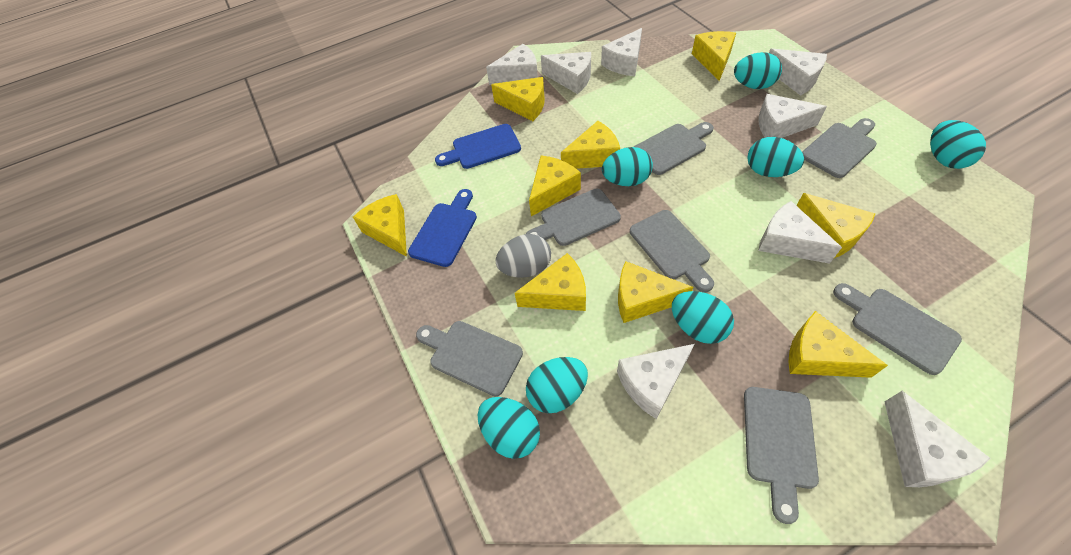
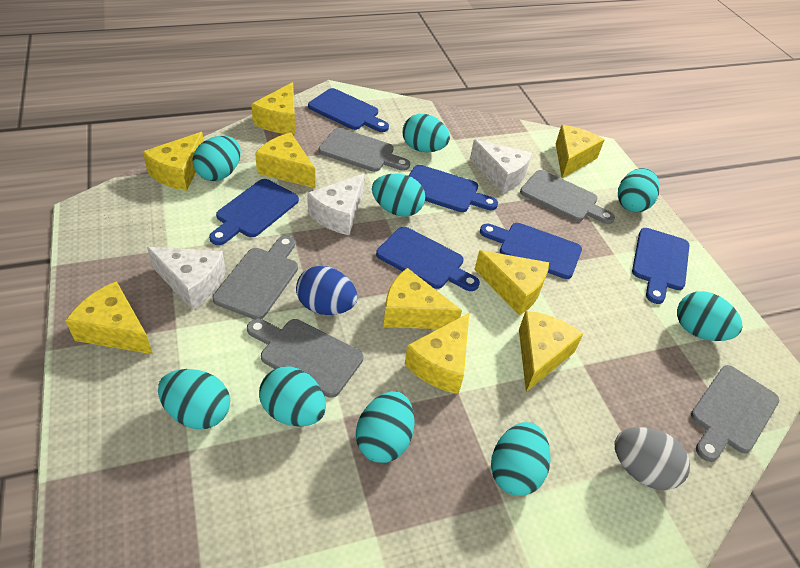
blue cutting board: [408,189,477,267] [435,124,521,169] = 2 -> [209,179,299,245] [308,88,389,132] [376,227,480,291] [409,165,498,212] [480,223,582,279] [632,228,689,304] = 6
blue egg: none = 0 -> [296,266,357,315] = 1
grey cutting board: [416,321,523,397] [526,189,621,246] [630,210,714,292] [634,122,714,175] [744,387,819,524] [802,118,877,178] [833,283,962,375] = 7 -> [212,236,298,319] [247,319,363,398] [319,128,410,172] [520,170,615,224] [691,365,779,462] = 5
turquoise egg: [478,397,540,459] [526,357,588,413] [602,147,653,186] [672,291,734,344] [734,52,782,89] [747,137,804,177] [930,120,986,169] = 7 -> [158,369,230,429] [193,136,241,181] [259,366,326,427] [356,391,414,463] [372,174,425,217] [403,114,450,152] [491,422,551,496] [618,168,660,212] [677,291,743,341] = 9
white cheese: [486,44,538,85] [541,52,591,94] [601,28,642,76] [617,344,695,419] [758,94,827,138] [758,201,842,264] [769,49,827,96] [884,391,991,487] = 8 -> [147,247,226,310] [307,174,364,235] [470,139,532,194] = 3

